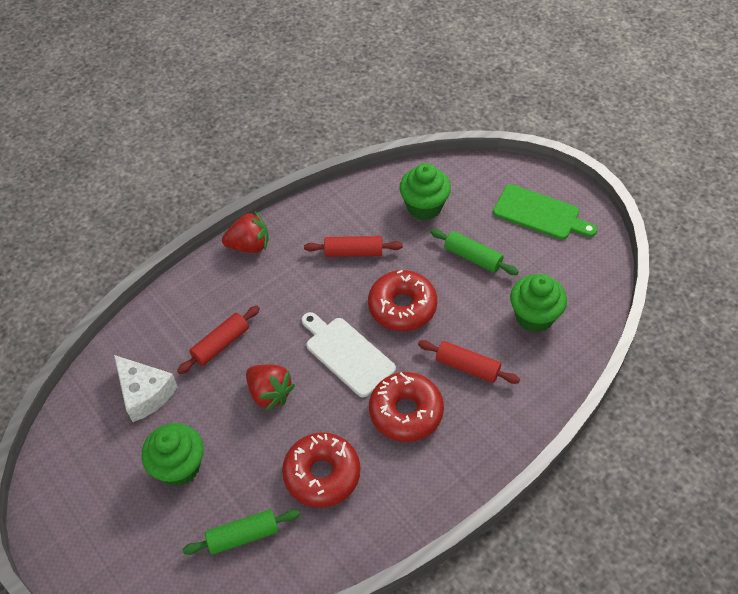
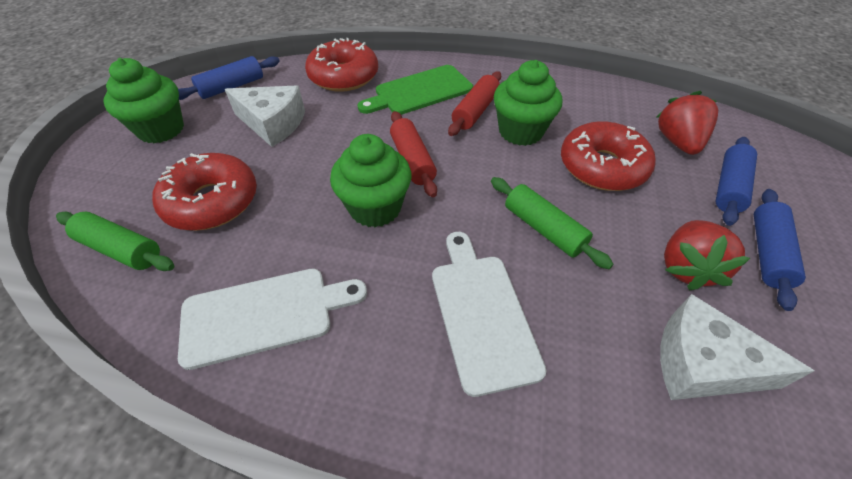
blue rolling pin: none = 0 -> [178,56,280,100] [716,137,757,226] [754,189,806,311] = 3
red rolling pin: [177,306,260,374] [304,236,403,257] [418,340,520,384] = 3 -> [390,111,437,197] [448,72,501,136] = 2
white cheese: [114,355,178,422] = 1 -> [225,86,305,147] [660,294,814,400] = 2
white cutting board: [302,312,396,397] = 1 -> [178,268,367,370] [432,232,546,397] = 2

